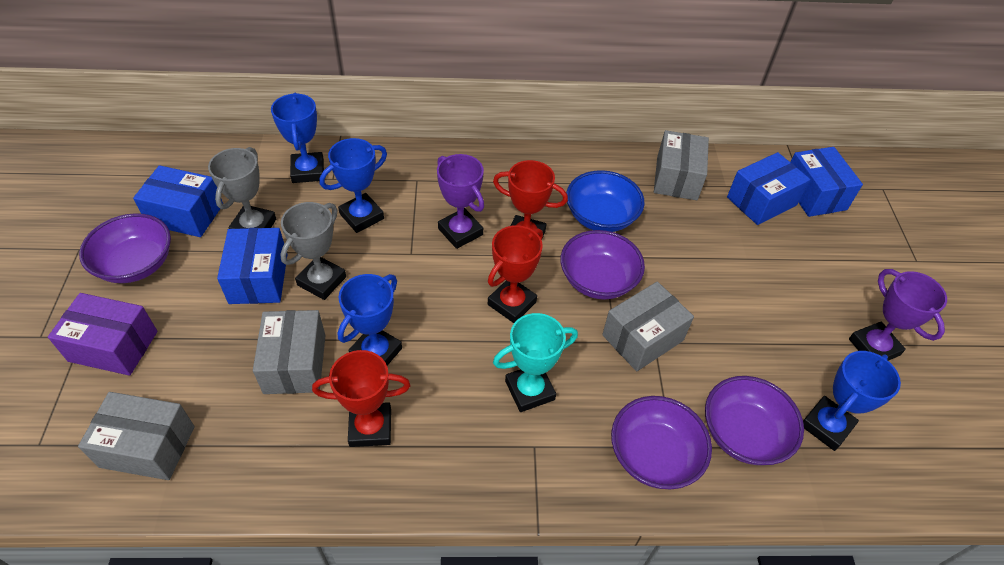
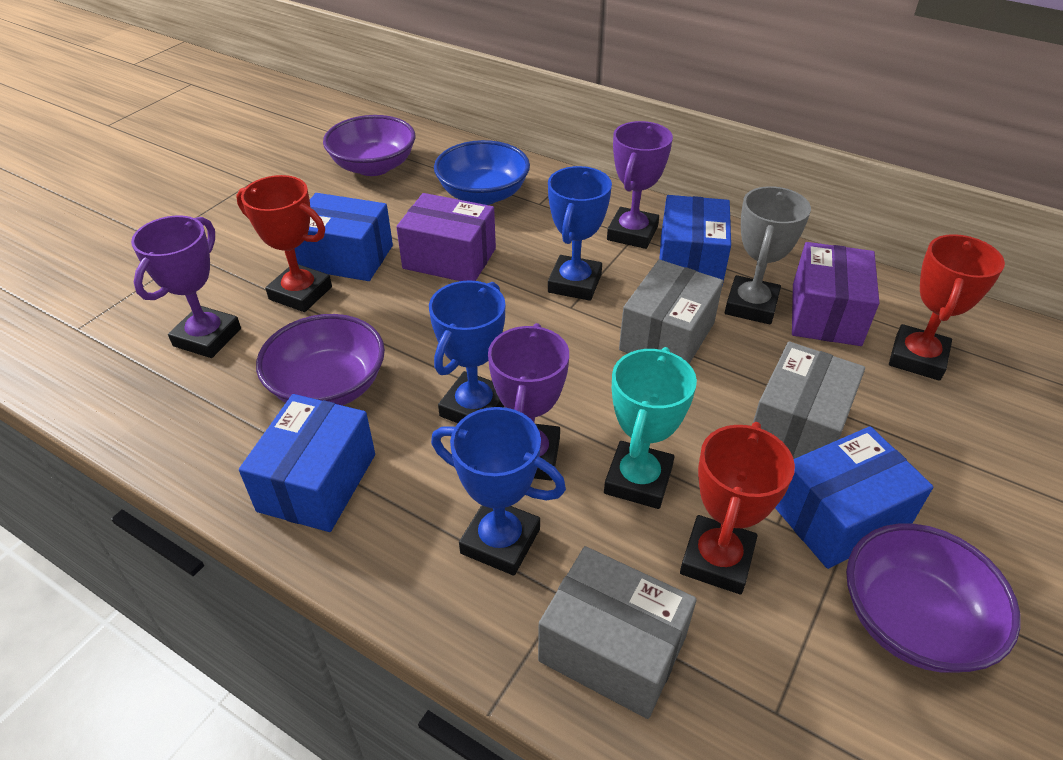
blue trophy: [271,93,324,183] [320,138,387,233] [338,274,402,366] [803,351,901,451] = 4 -> [429,280,505,423] [431,407,566,576] [548,166,612,301] = 3
grey box: [78,392,195,480] [253,310,325,394] [602,282,694,371] [654,130,709,200] = 4 -> [538,546,697,719] [619,260,723,364] [753,341,865,459] = 3
grey trophy: [208,147,276,229] [280,202,346,300] = 2 -> [725,186,811,324] = 1
purple bowl: [79,213,171,283] [560,230,645,300] [611,396,712,489] [705,376,804,465] = 4 -> [256,314,385,406] [323,115,415,176] [846,523,1021,673] = 3
purple box: [48,293,158,376] = 1 -> [396,193,496,281] [792,242,879,346] = 2
purple trophy: [437,154,484,249] [849,269,947,361] = 2 -> [131,215,241,358] [488,323,569,481] [607,121,673,249] = 3

